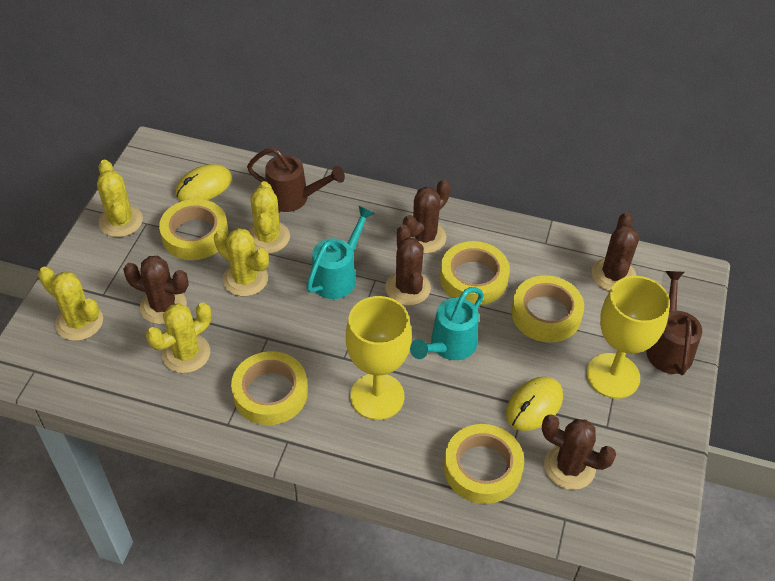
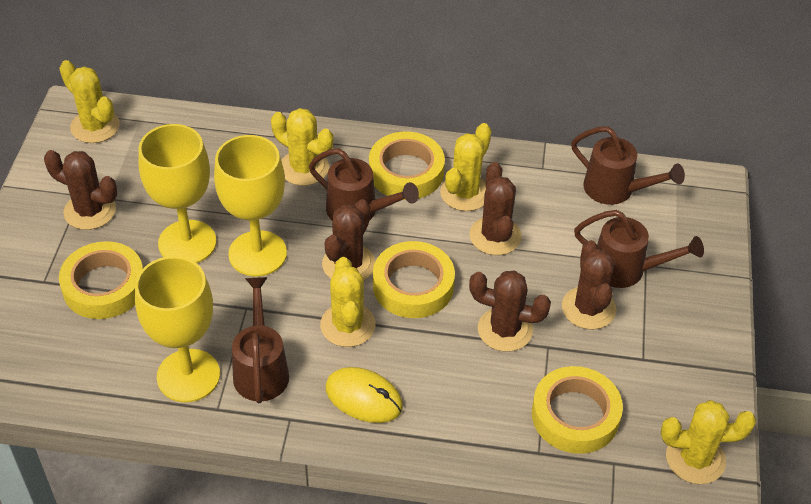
brown watering can: [247,147,345,212] [646,271,702,375] = 2 -> [232,277,289,403] [309,148,419,221] [571,126,685,205] [574,210,704,288] = 4
turquoise watering can: [306,206,375,299] [410,287,484,360] = 2 -> none = 0
yellow goblet: [346,296,412,420] [587,276,670,399] = 2 -> [135,256,220,402] [138,124,217,263] [214,135,287,276] = 3
yellow mouse: [176,164,232,201] [506,377,563,431] = 2 -> [326,367,403,423] = 1
yellow tape: [159,199,229,260] [231,351,308,425] [440,241,510,305] [444,424,524,504] [512,275,584,343] = 5 -> [59,241,143,319] [369,132,445,200] [373,241,455,318] [532,366,623,454] = 4

